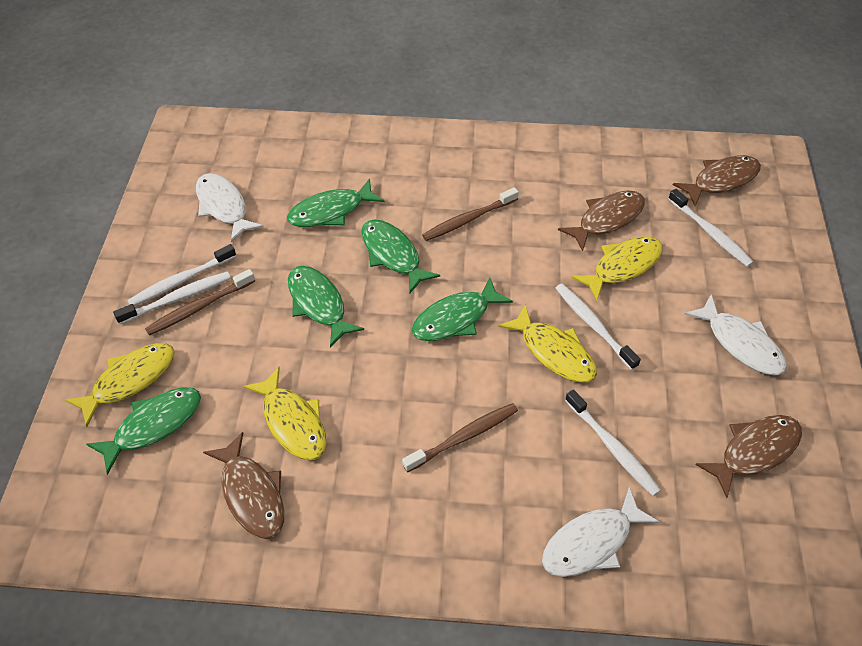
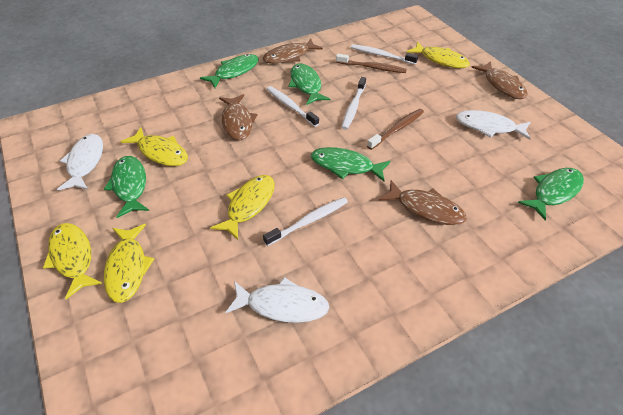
brown toothbrush: [145,269,255,336] [402,403,518,472] [422,187,519,241] = 3 -> [336,54,407,73] [367,109,424,150] = 2
white toothbrush: [113,272,231,324] [127,244,236,306] [556,284,641,370] [565,389,661,496] [668,189,754,267] = 5 -> [263,197,348,246] [267,86,319,127] [341,77,366,130] [351,44,418,65] = 4
yellow fish: [65,343,174,427] [243,367,327,460] [498,304,597,383] [571,236,663,301] = 4 -> [43,223,103,299] [104,224,154,303] [120,127,188,166] [210,175,275,240] [407,41,470,68] = 5

